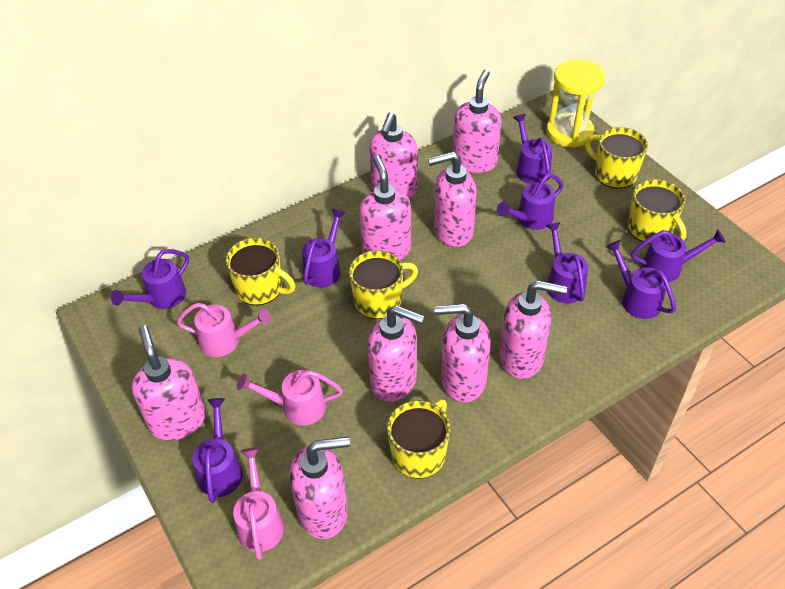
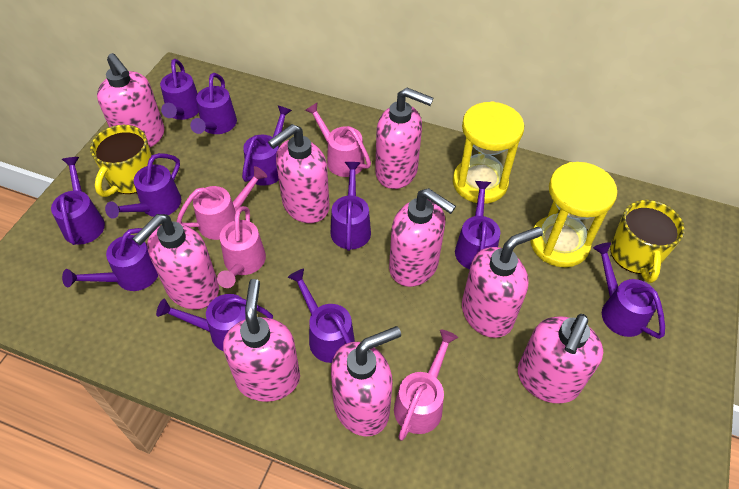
pink watering can: [176,303,271,357] [233,447,284,560] [237,370,343,426] = 3 -> [177,166,267,240] [217,206,266,288] [305,103,371,177] [394,330,458,441] = 4
purple watering can: [111,249,189,309] [192,398,243,503] [302,209,346,287] [497,174,563,230] [513,114,552,184] [546,222,588,303] [606,240,676,319] [631,229,726,282] = 8 -> [51,157,105,245] [62,228,158,291] [105,153,181,219] [156,294,273,351] [160,59,199,120] [190,73,237,134] [242,105,292,186] [288,269,355,363] [331,162,371,251] [455,181,500,269] [593,242,665,339] = 11
yellow hourglass: [546,60,605,148] = 1 -> [453,101,524,204] [530,162,617,267] = 2
yellow mug: [226,238,296,305] [349,250,418,319] [387,399,450,479] [585,127,648,189] [628,179,686,244] = 5 -> [90,125,154,197] [610,200,685,283] = 2

